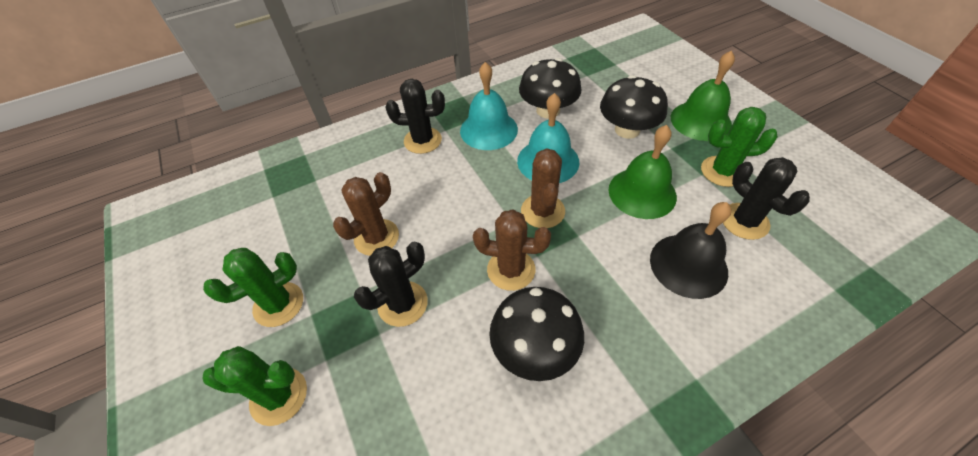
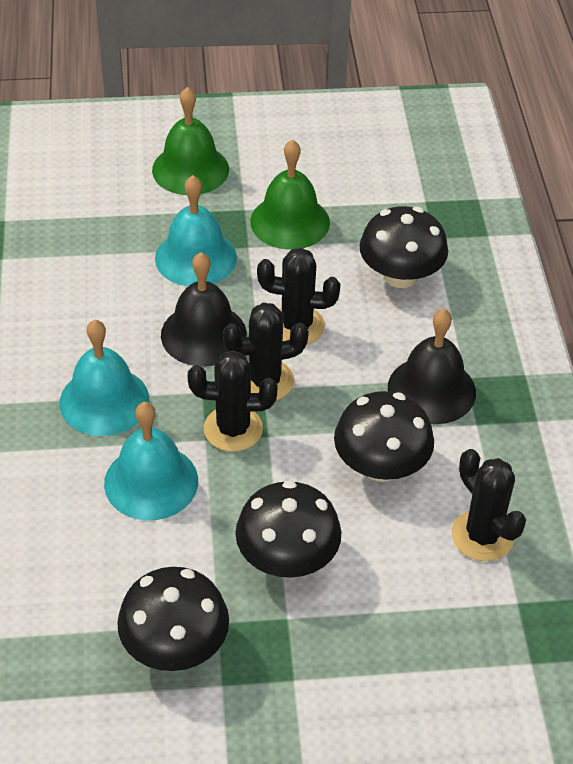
black bell: [650,202,731,299] = 1 -> [161,252,247,367] [388,309,476,424] = 2
black cactus: [354,242,428,327] [385,79,445,154] [723,157,810,240] = 3 -> [188,350,278,452] [223,302,309,401] [257,248,340,345] [452,449,526,561] = 4
black mushroom: [489,287,584,381] [519,58,582,118] [600,75,668,139] = 3 -> [117,567,229,671] [235,480,341,578] [334,391,434,482] [359,206,448,288] = 4
brown cactus: [333,172,399,256] [473,209,551,291] [521,148,565,228] = 3 -> none = 0
green cactus: [202,346,307,426] [203,248,303,327] [701,107,778,187] = 3 -> none = 0
turquoise bell: [460,62,518,150] [517,93,580,183] = 2 -> [59,320,149,436] [104,402,198,520] [155,175,237,286] = 3

